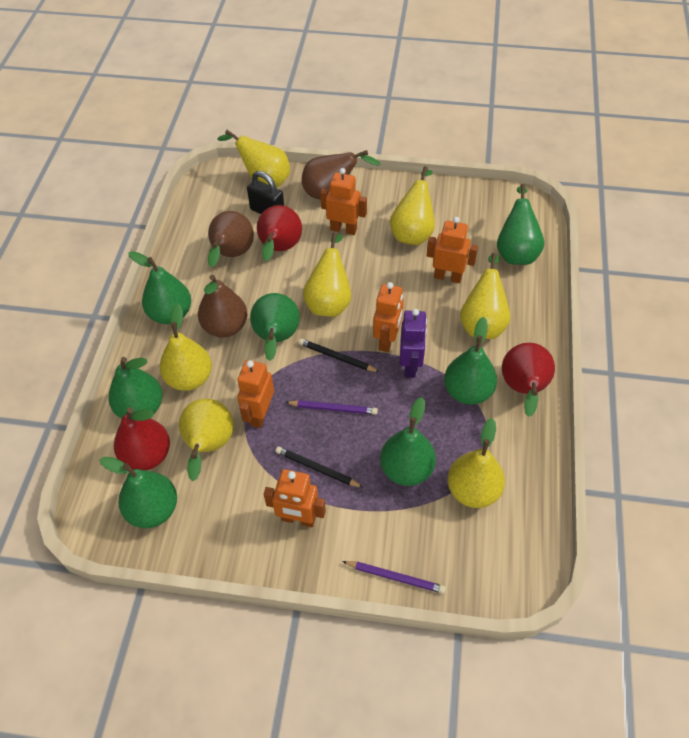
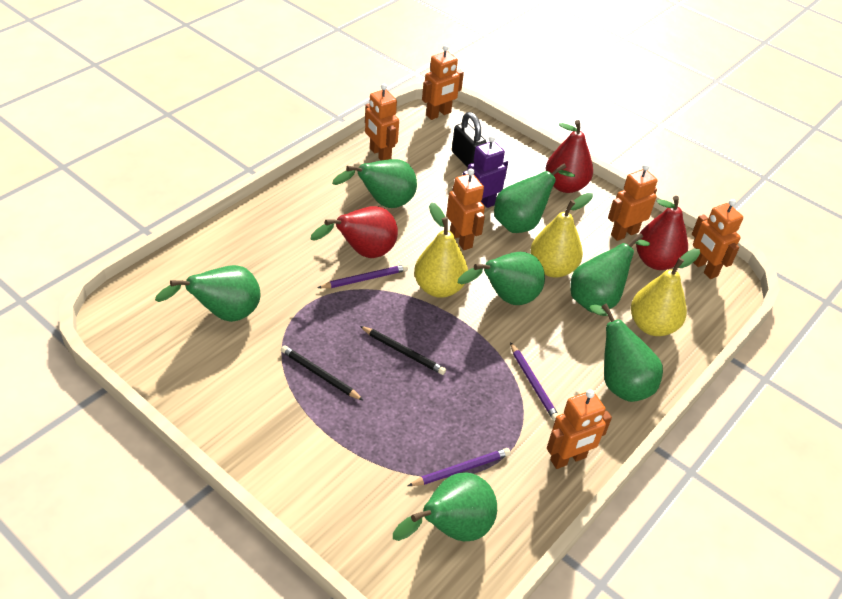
brown pear: [198,275,247,338] [208,211,254,267] [302,150,381,200] = 3 -> none = 0
orange robot: [237,360,274,428] [264,469,326,527] [320,168,367,235] [373,282,404,352] [426,217,478,283] = 5 -> [365,84,399,160] [422,45,464,120] [446,168,485,250] [547,390,612,469] [608,164,657,241] [692,199,743,279] = 6
purple pencil: [285,400,378,415] [342,561,446,594] = 2 -> [317,264,408,288] [408,448,511,486] [510,342,559,421] = 3
yellow pear: [160,303,212,391] [179,399,234,481] [217,130,290,188] [303,233,351,317] [390,166,435,245] [448,418,505,508] [460,253,510,339] = 7 -> [414,202,468,298] [530,193,593,278] [631,248,700,336] = 3

